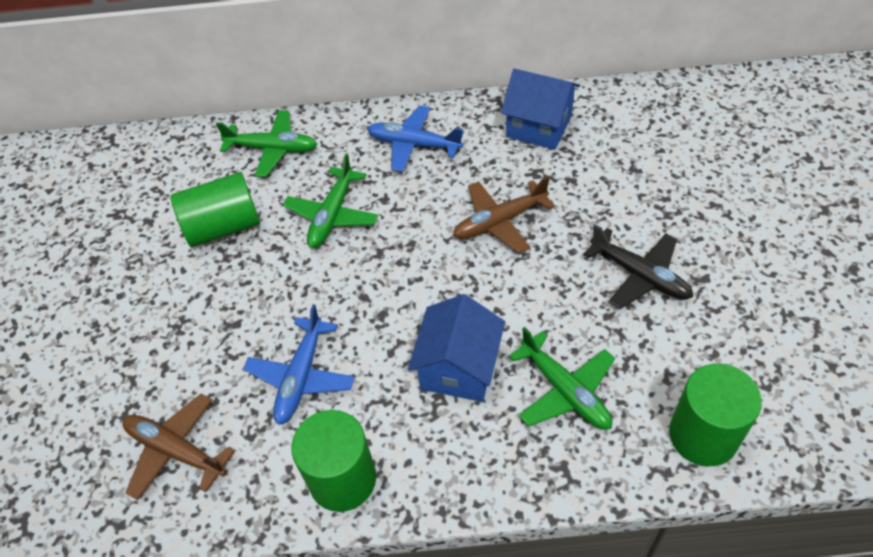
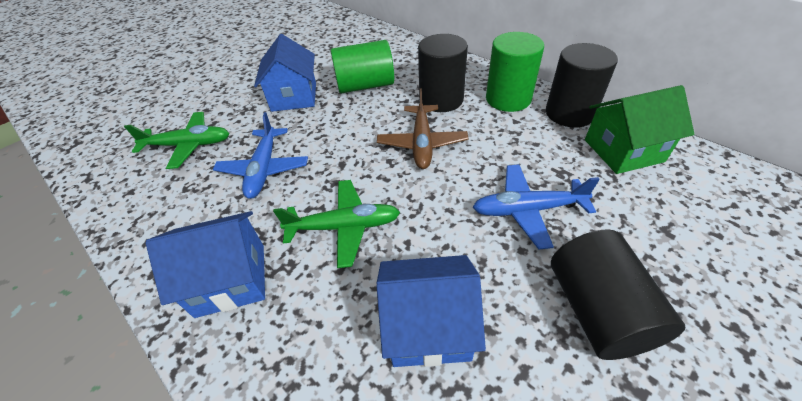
black cylinder: none = 0 -> [418,34,468,112] [546,43,618,127] [551,229,685,360] = 3
black plane: [583,224,693,309] = 1 -> none = 0
blue house: [408,294,505,402] [501,69,580,150] = 2 -> [146,211,265,318] [254,34,316,112] [376,255,486,367] = 3
brown plane: [122,394,235,500] [453,177,555,253] = 2 -> [377,89,469,169] = 1
green cylinder: [171,172,260,247] [291,410,376,512] [669,363,762,466] = 3 -> [331,40,394,93] [486,32,544,112] = 2
green house: none = 0 -> [585,85,694,174] = 1
green plane: [216,110,318,177] [283,153,379,248] [509,327,615,430] = 3 -> [124,112,230,169] [273,180,400,268] = 2

